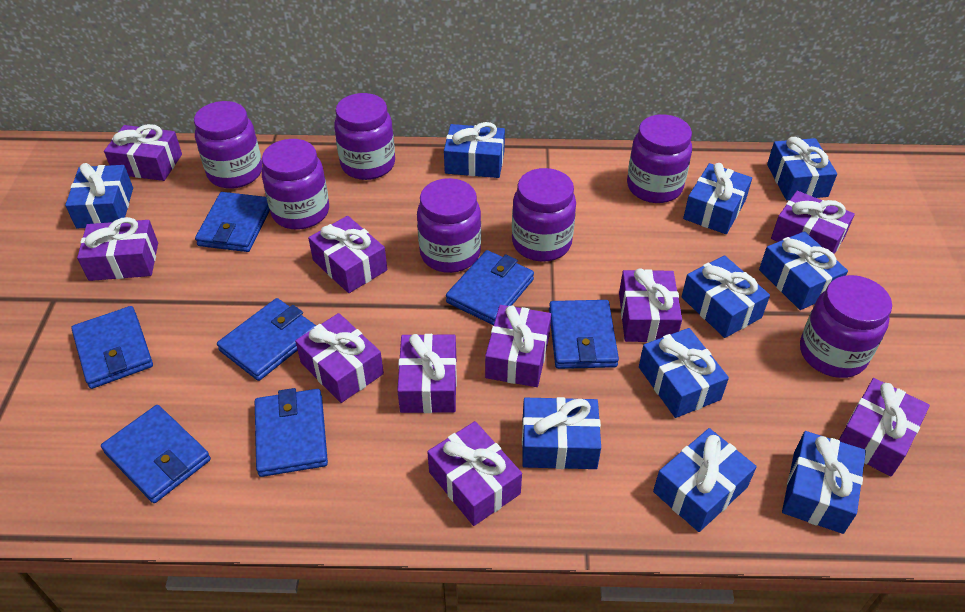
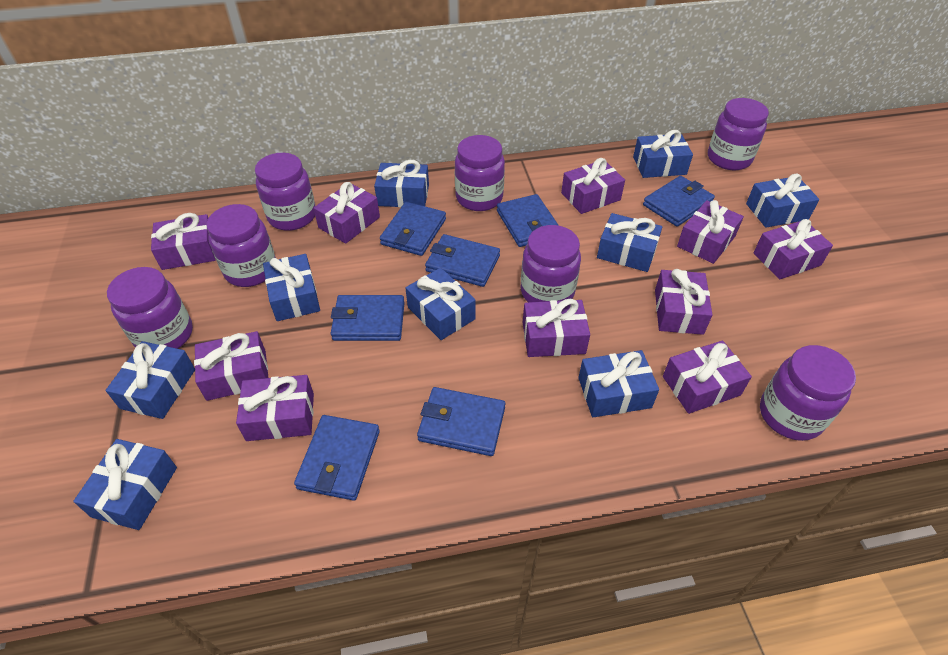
blue gift: [65,163,133,229] [444,122,505,178] [522,397,601,469] [639,328,729,418] [653,428,757,532] [681,255,770,338] [683,163,752,234] [759,231,848,310] [767,137,837,200] [782,431,866,534] = 10 -> [73,439,177,530] [105,341,195,419] [263,254,320,321] [374,160,429,207] [405,268,476,340] [578,350,659,417] [597,213,662,272] [633,130,693,178] [746,174,819,228] = 9

